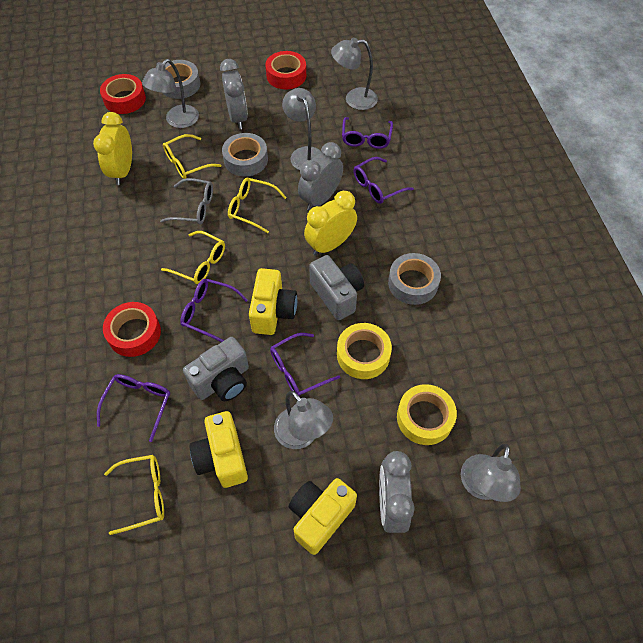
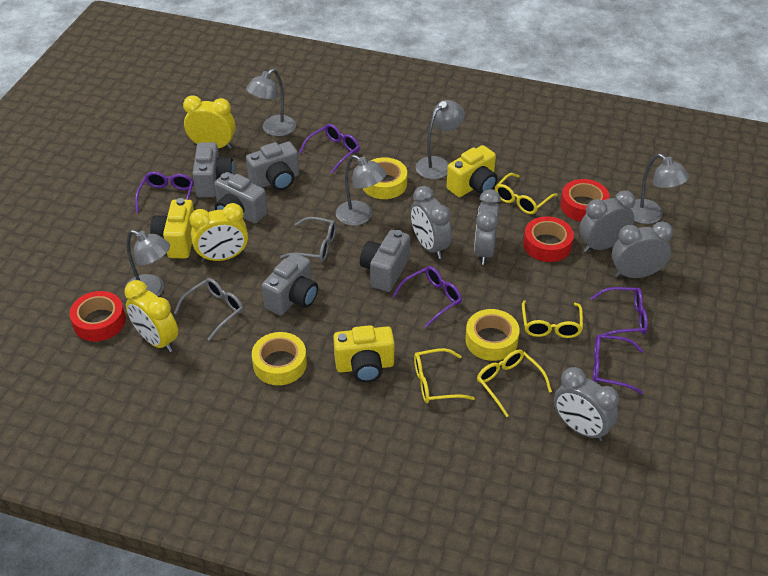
grey camera: [183,337,249,401] [309,255,364,320] = 2 -> [193,142,234,198] [214,172,267,224] [246,142,299,190] [262,252,318,315] [360,230,410,292] = 5
grey clock: [220,59,248,129] [298,142,343,211] [379,451,415,533] = 3 -> [411,186,452,259] [474,189,501,265] [554,367,619,442] [579,190,635,252] [612,221,673,278] = 5
grey glasses: [160,178,213,225] = 1 -> [174,278,243,341] [280,217,336,262] = 2
grey tape: [163,60,200,99] [222,133,268,177] [388,253,441,305] = 3 -> none = 0
yellow clock: [93,112,132,185] [304,191,357,256] = 2 -> [125,280,178,352] [183,95,235,149] [190,203,248,262] = 3
yellow tape: [337,323,392,379] [397,384,457,445] = 2 -> [252,332,307,385] [363,157,407,199] [465,309,520,361] = 3

